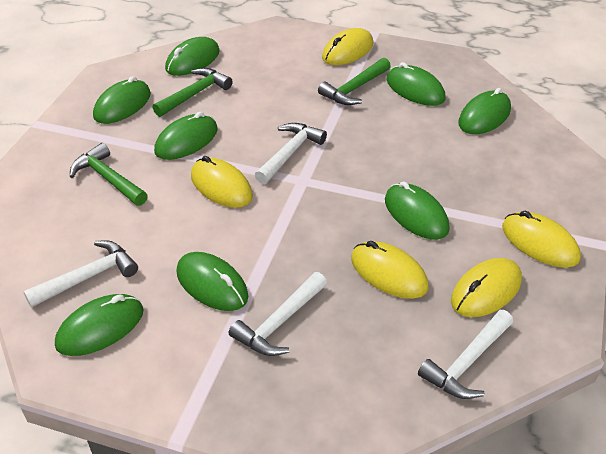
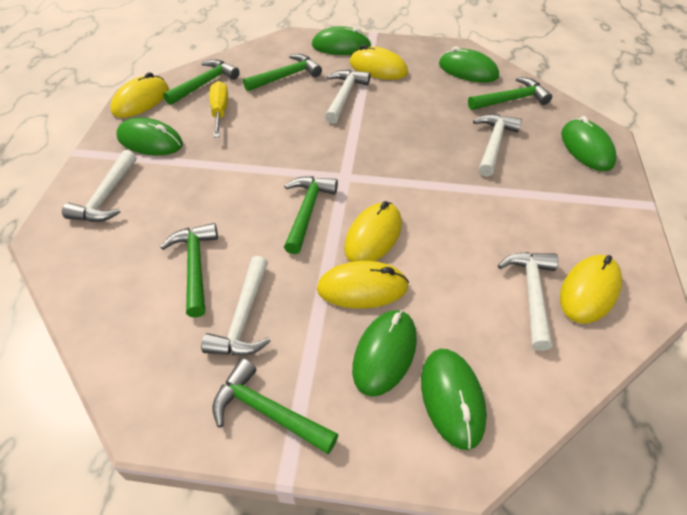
green hammer: [70,143,148,206] [152,68,233,117] [318,58,391,105] = 3 -> [160,223,218,318] [163,59,240,105] [212,358,339,454] [243,54,322,91] [284,176,338,254] [468,77,552,110] = 6
green mouse: [55,294,144,356] [93,76,151,124] [154,112,218,160] [165,37,220,76] [176,252,248,311] [385,181,450,239] [387,62,446,106] [458,88,511,134] = 8 -> [116,118,183,155] [312,26,372,55] [352,310,417,397] [421,349,487,450] [439,47,499,83] [561,116,616,171] = 6
white hammer: [23,240,138,308] [229,272,327,356] [255,123,327,184] [418,310,513,399] = 4 -> [62,150,136,222] [201,256,271,355] [325,70,370,124] [473,114,522,177] [498,252,558,351] = 5
yellow screwdriver: none = 0 -> [210,81,228,137] = 1

